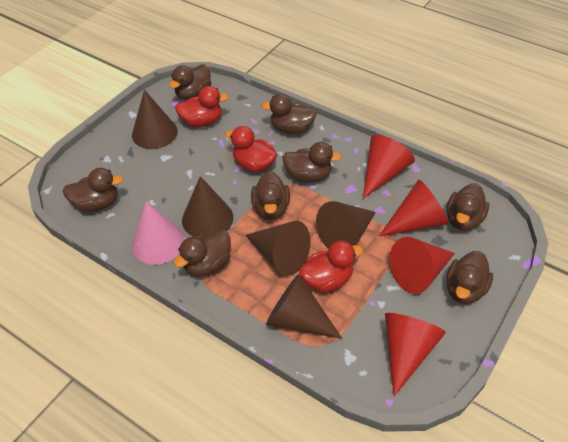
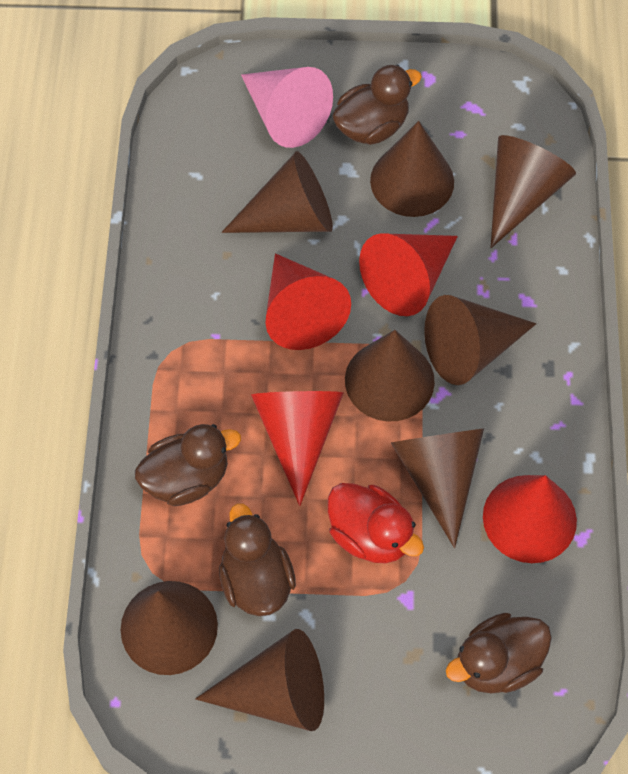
brown cone: [132,90,178,149] [182,176,233,237] [245,221,311,276] [266,274,343,339] [316,201,376,249] = 5 -> [121,581,218,675] [195,629,324,731] [222,151,333,233] [345,330,435,422] [370,121,454,217] [391,429,484,548] [424,295,536,385] [491,135,576,248] = 8
brown duck: [63,168,123,212] [169,64,211,100] [174,230,231,277] [251,171,290,220] [261,94,317,134] [282,142,342,182] [446,251,493,304] [447,183,489,231] = 8 -> [135,424,241,506] [219,503,296,616] [332,64,422,145] [446,613,552,693] = 4
red duck: [175,86,229,127] [225,126,277,172] [299,240,363,293] = 3 -> [328,483,424,563] = 1

